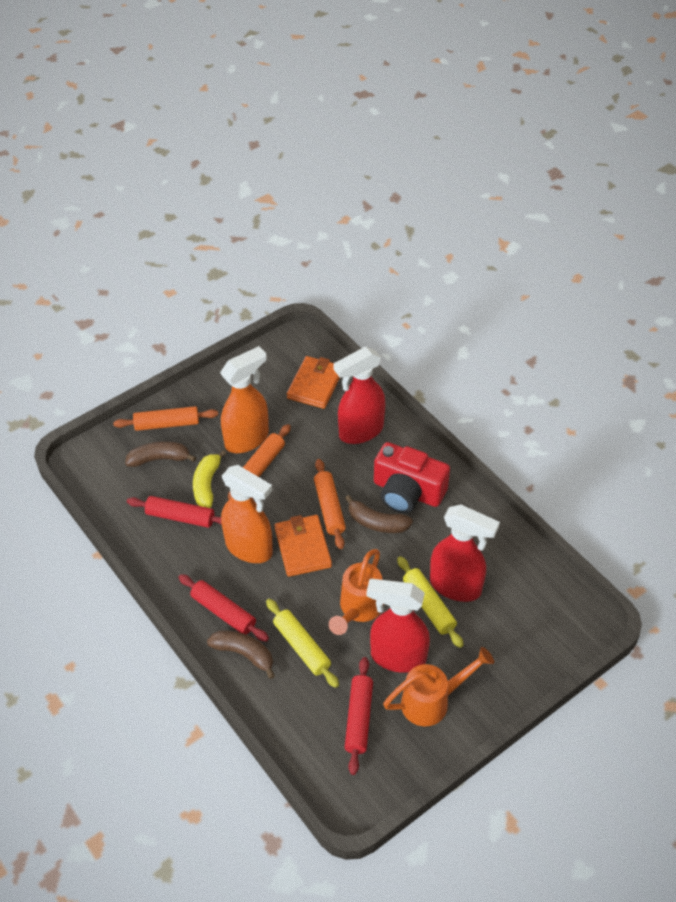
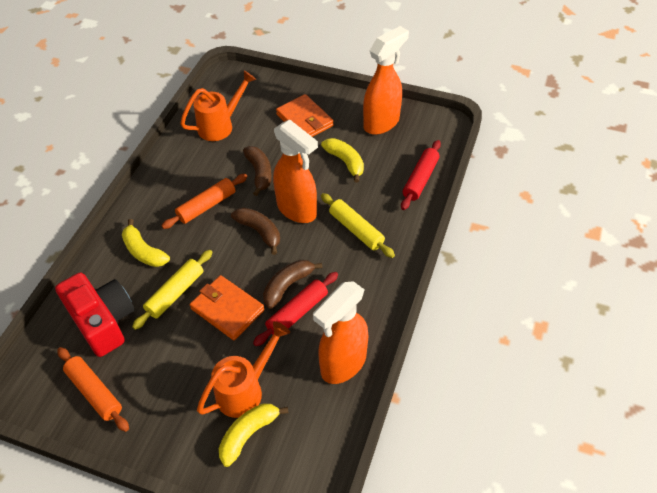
orange rolling pin: [113,406,218,431] [228,424,291,500] [314,459,346,549] = 3 -> [57,347,129,432] [161,174,248,229] = 2
orange spray bottle: [220,346,269,453] [221,465,273,563] = 2 -> [273,119,318,223] [313,281,369,384] [363,26,409,135] = 3
red rolling pin: [127,496,222,528] [179,574,269,642] [345,657,373,775] = 3 -> [253,272,338,346] [401,140,441,210] = 2
red spray bottle: [334,347,385,444] [367,579,430,673] [430,505,500,602] = 3 -> none = 0
yellow banana: [193,450,226,508] = 1 -> [122,219,170,267] [219,403,288,467] [321,138,364,183] = 3

